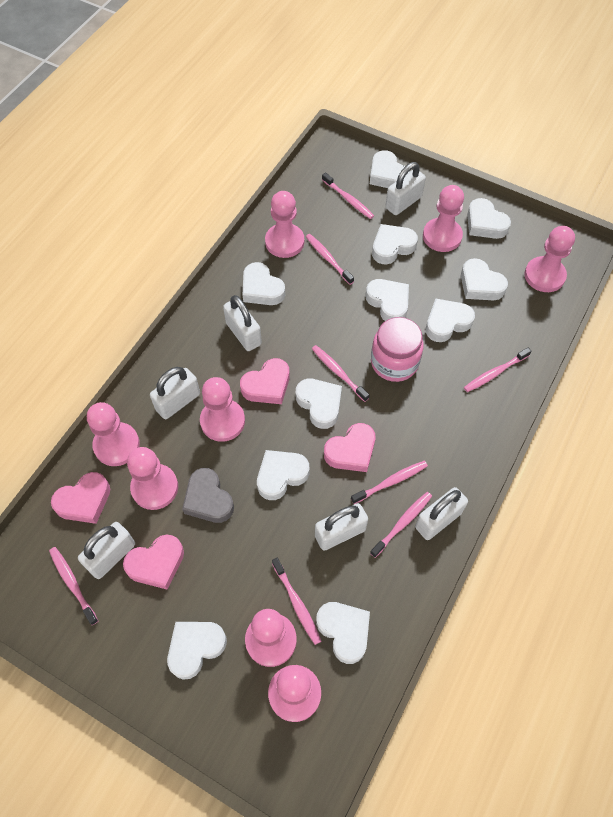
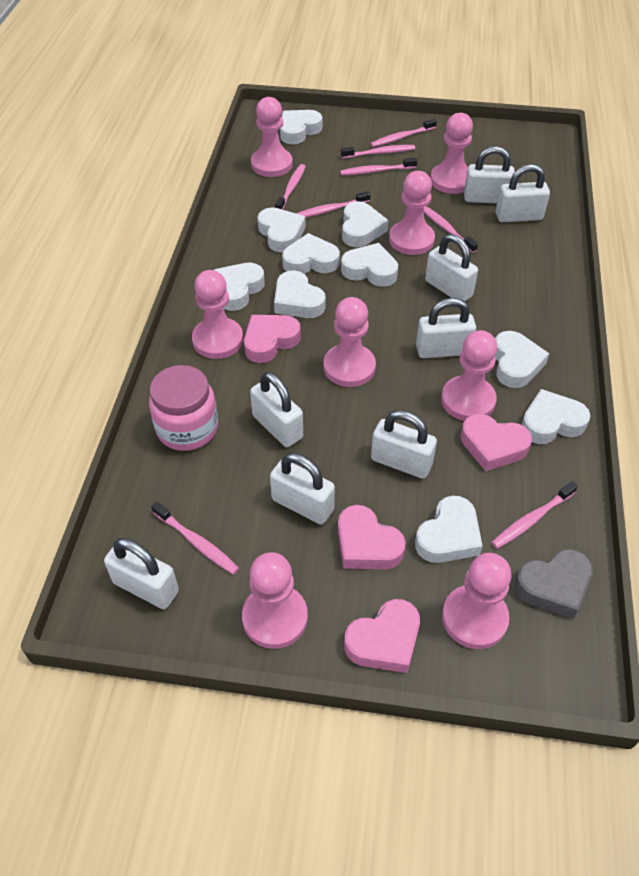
white heart: [167,622,227,680] [243,262,285,305] [257,450,309,500] [296,379,342,429] [316,602,370,664] [366,279,409,321] [370,150,410,188] [372,224,418,264] [426,299,475,342] [461,258,508,300] [467,198,511,239] = 11 -> [214,263,265,311] [257,208,306,253] [274,270,326,318] [280,110,322,144] [282,233,340,274] [341,243,398,287] [342,201,388,247] [415,496,483,563] [495,331,549,388] [522,389,590,444] = 10
white padlock: [78,522,135,579] [150,367,200,419] [223,295,262,351] [315,503,368,551] [386,162,426,215] [415,487,468,540] = 6 -> [104,538,179,609] [250,372,303,447] [270,453,335,524] [371,410,437,478] [416,298,476,358] [425,234,478,301] [464,146,515,204] [496,164,550,222] = 8

